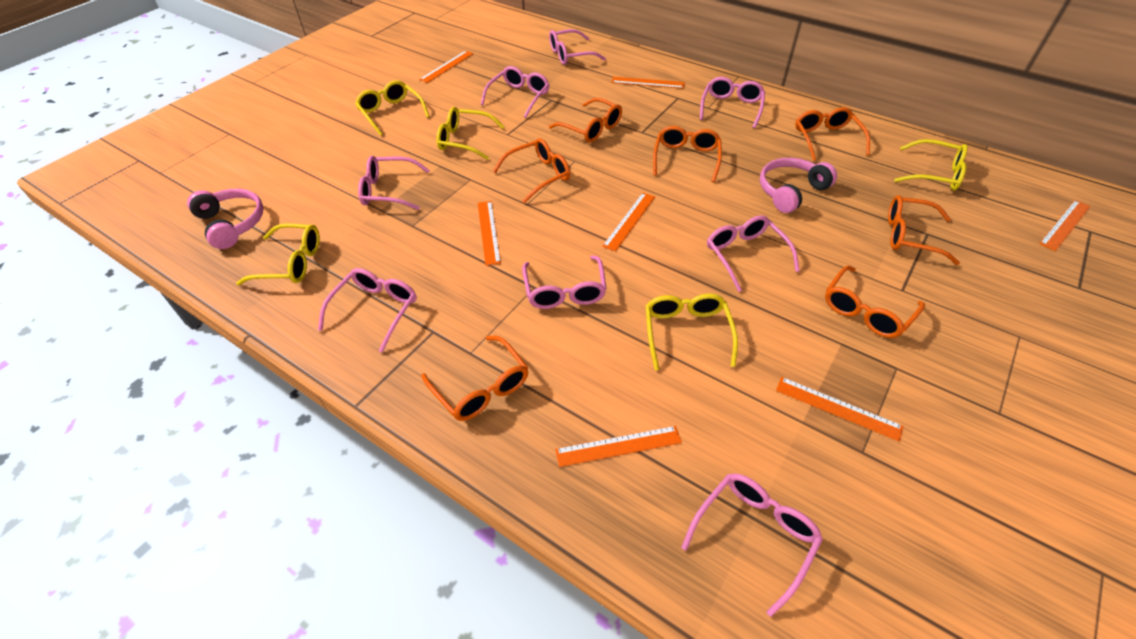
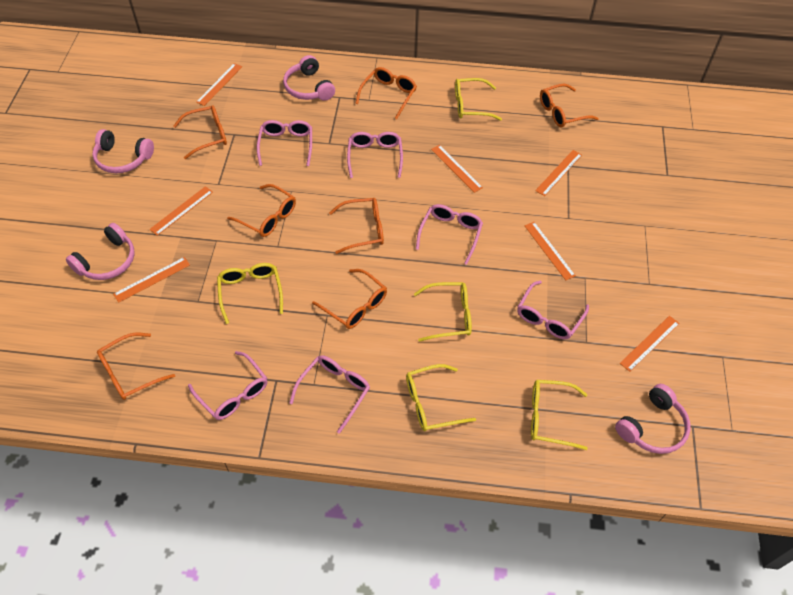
pink glasses: [318,268,417,353] [358,156,430,210] [481,66,550,118] [522,255,607,309] [549,29,606,65] [681,473,823,617] [700,77,765,128] [707,215,800,292] = 8 -> [188,351,267,420] [257,120,312,166] [289,355,370,434] [347,132,403,178] [416,204,483,265] [517,281,589,339] = 6
pink headphones: [187,189,263,249] [760,158,837,213] = 2 -> [66,223,135,280] [92,129,154,173] [283,55,335,101] [615,384,691,454] = 4

